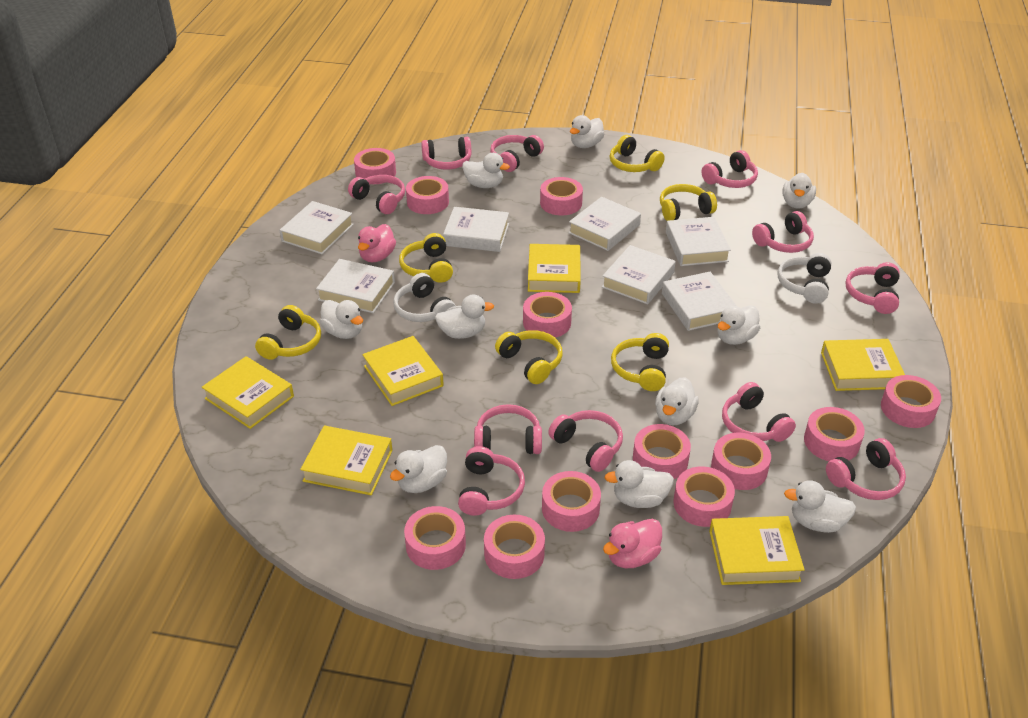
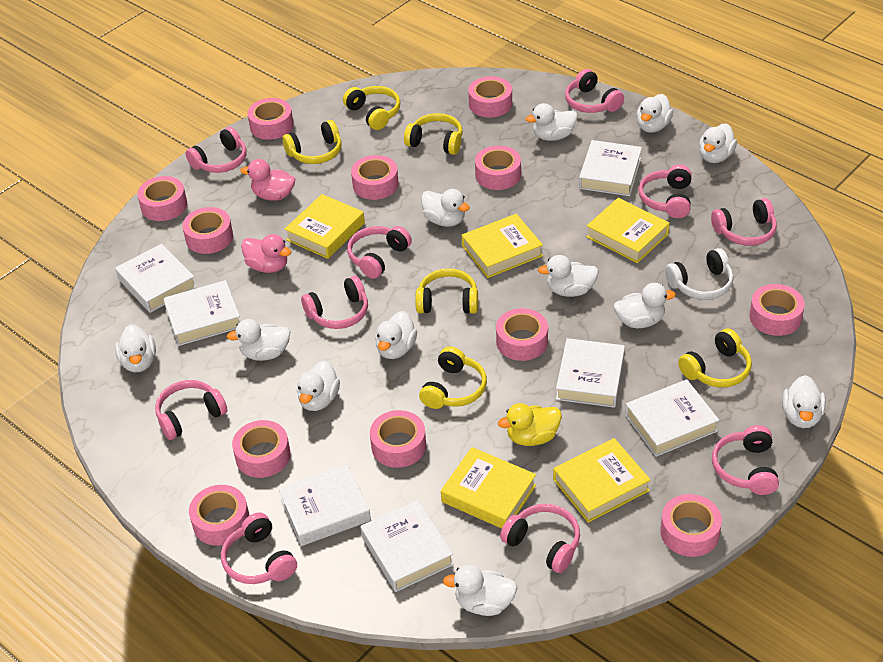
pink headphones: [348,175,405,214] [421,137,472,170] [458,446,525,516] [474,404,542,454] [490,135,544,172] [548,410,623,472] [701,150,758,188] [722,382,796,442] [752,211,814,253] [826,438,906,500] [845,262,900,314] = 11 -> [155,380,227,440] [185,127,247,173] [221,512,297,584] [301,276,368,329] [347,226,412,279] [500,504,580,573] [565,69,624,113] [639,165,692,218] [711,198,777,246] [712,425,779,495] = 10
white duck: [320,300,363,339] [390,445,447,493] [435,294,494,339] [462,153,510,188] [570,115,604,148] [605,460,674,508] [655,377,699,426] [717,305,760,345] [782,173,816,209] [784,480,856,533] = 10 -> [115,324,156,372] [227,319,290,361] [297,360,340,411] [375,311,417,359] [421,189,470,227] [443,565,517,616] [525,103,577,141] [538,255,599,297] [614,283,676,328] [636,94,673,133] [699,123,737,163] [782,375,826,428] = 12
white headphones: [393,273,455,322] [778,253,831,304] = 2 -> [665,248,734,300] = 1
yellow book: [202,356,294,429] [300,426,393,495] [362,336,444,406] [528,244,581,293] [709,516,805,585] [821,339,905,391] = 6 -> [284,194,365,259] [441,447,536,529] [462,214,543,278] [553,438,651,523] [586,198,670,263] = 5
yellow duck: none = 0 -> [498,403,562,446] = 1

